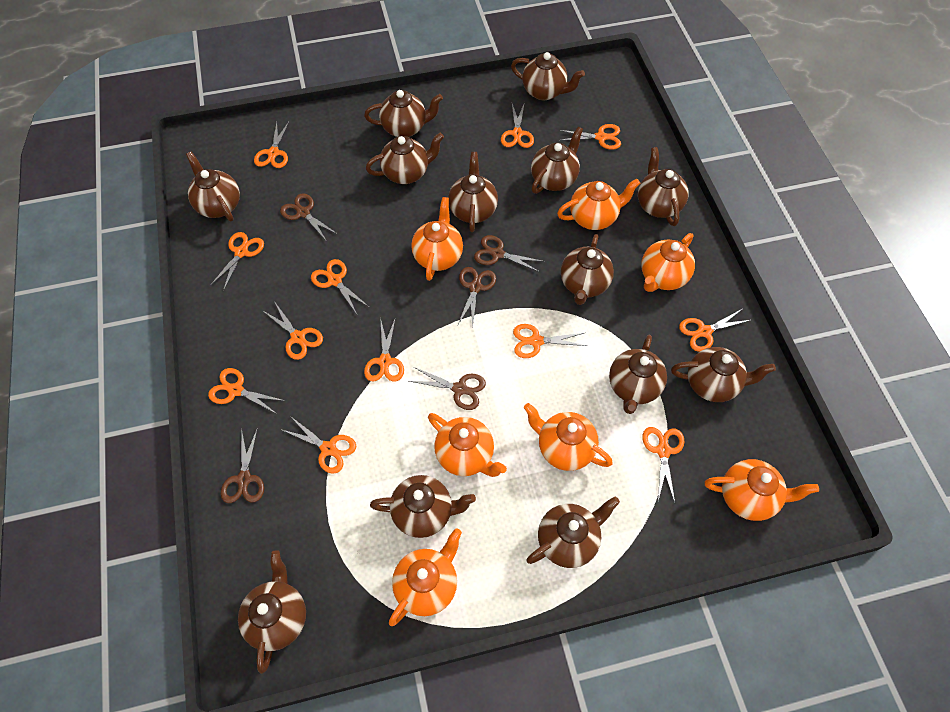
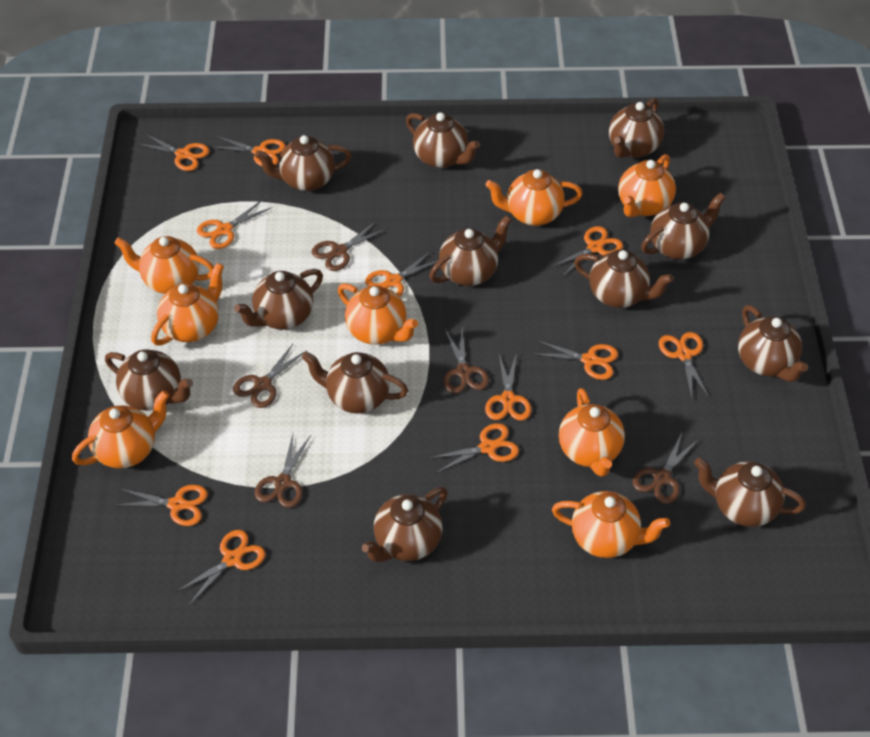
brown teapot: [186,151,240,221] [238,550,306,674] [364,90,443,137] [366,133,444,184] [370,475,476,538] [448,152,498,232] [511,52,585,100] [526,496,620,568] [531,126,583,194] [561,234,614,305] [609,335,667,414] [638,147,689,226] [671,347,776,402] = 13 -> [105,350,193,411] [234,269,323,330] [255,135,352,191] [302,351,408,414] [362,487,448,562] [406,112,480,168] [429,216,512,286] [574,250,674,308] [609,98,664,158] [641,193,726,260] [694,458,806,527] [738,305,808,382] = 12
orange scissors: [208,368,285,414] [210,232,264,291] [254,122,289,168] [262,301,323,360] [280,416,356,474] [311,259,369,314] [364,317,404,382] [501,102,534,148] [513,324,587,358] [558,124,621,150] [642,427,685,503] [679,309,751,352] = 12 -> [114,485,208,526] [137,133,210,171] [176,530,266,605] [197,200,272,249] [210,136,286,166] [365,250,439,297] [430,423,519,474] [485,353,531,420] [532,340,618,380] [551,226,623,278] [659,332,709,399] = 11
orange teapot: [389,528,462,626] [411,197,463,281] [428,413,507,477] [524,403,613,471] [557,179,640,230] [641,233,695,292] [705,459,819,521] = 7 -> [72,391,169,468] [114,236,214,294] [151,263,224,346] [338,283,418,345] [485,169,582,226] [552,491,670,558] [559,388,625,477] [618,154,676,218] = 8

